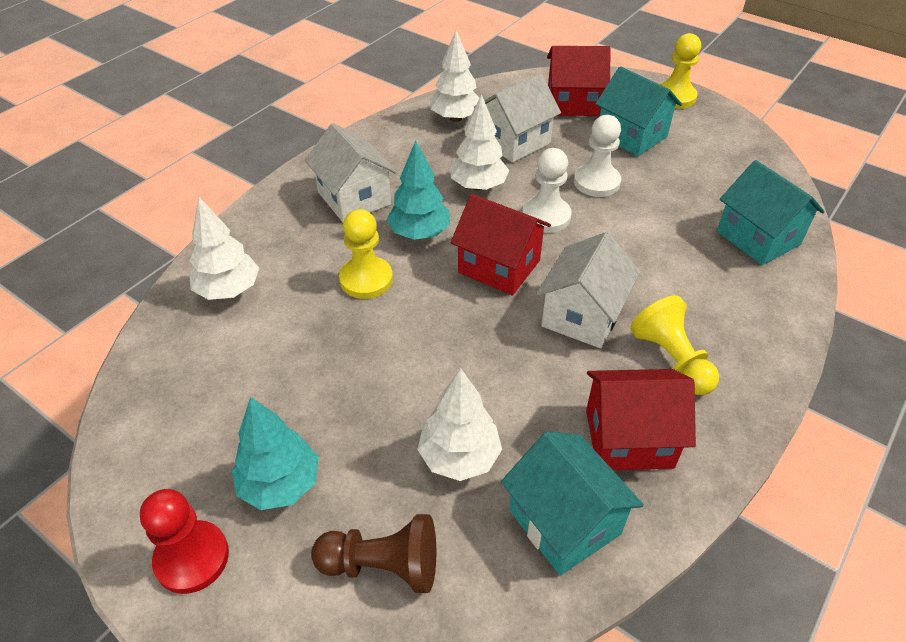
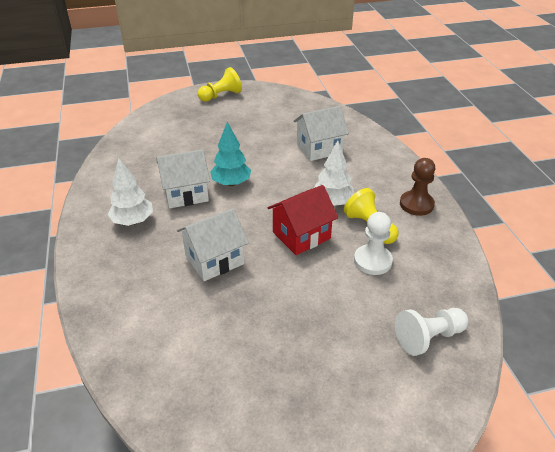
red house: [451,194,551,295] [547,46,611,116] [586,369,696,470] = 3 -> [267,185,338,255] = 1
red pawn: [140,489,229,594] = 1 -> none = 0
turquoise house: [501,432,644,576] [595,66,682,156] [717,160,825,265] = 3 -> none = 0
turquoise tree: [232,397,319,510] [387,140,450,240] = 2 -> [210,122,251,186] = 1
white tree: [189,197,259,300] [417,368,502,481] [430,30,479,122] [450,94,509,191] = 4 -> [108,157,153,226] [314,140,354,206] = 2
yellow pawn: [339,209,393,299] [630,295,719,395] [660,33,701,108] = 3 -> [198,67,242,102] [344,188,399,244] = 2

